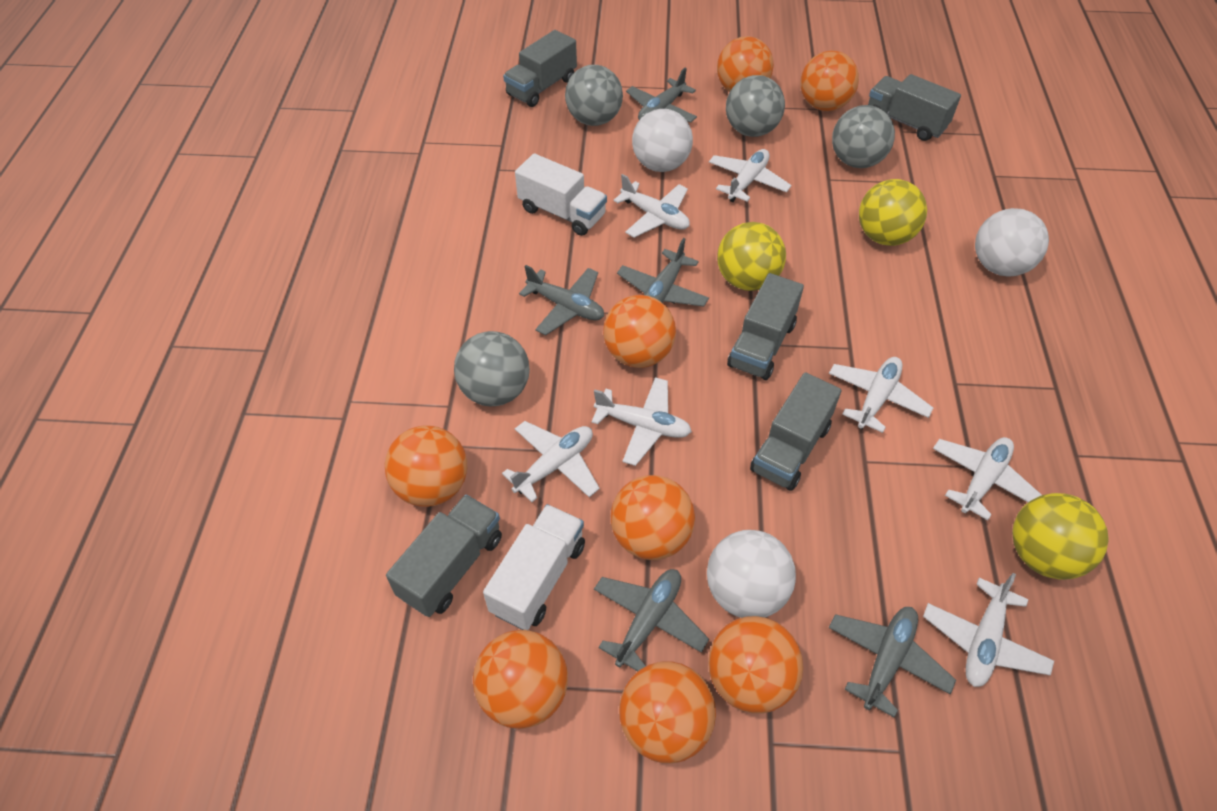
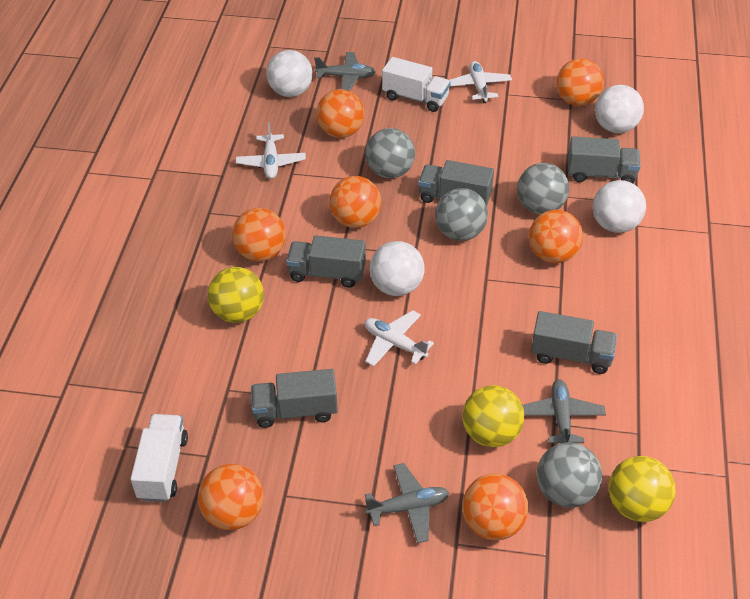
grey plane: [519,265,604,335] [594,569,709,672] [617,238,709,307] [626,68,697,122] [829,607,956,718] = 5 -> [314,52,375,91] [365,463,449,543] [522,379,606,443] = 3
orange ball: [385,425,467,507] [473,630,568,729] [603,295,676,368] [611,475,695,560] [619,662,716,764] [708,616,803,714] [717,36,774,92] [800,51,859,111] = 8 -> [198,464,264,530] [232,208,286,262] [316,89,364,138] [329,176,381,228] [462,473,528,541] [529,210,583,263] [556,58,604,106] = 7
white ball: [632,109,693,172] [707,530,796,618] [975,208,1049,276] = 3 -> [267,50,313,97] [369,241,425,296] [593,180,646,233] [595,85,644,133] = 4
white plane: [502,421,600,502] [591,377,692,466] [613,174,690,238] [709,149,791,202] [829,357,933,433] [923,573,1054,687] [933,437,1042,520] = 7 -> [236,122,306,179] [365,310,434,366] [449,61,512,103] = 3

